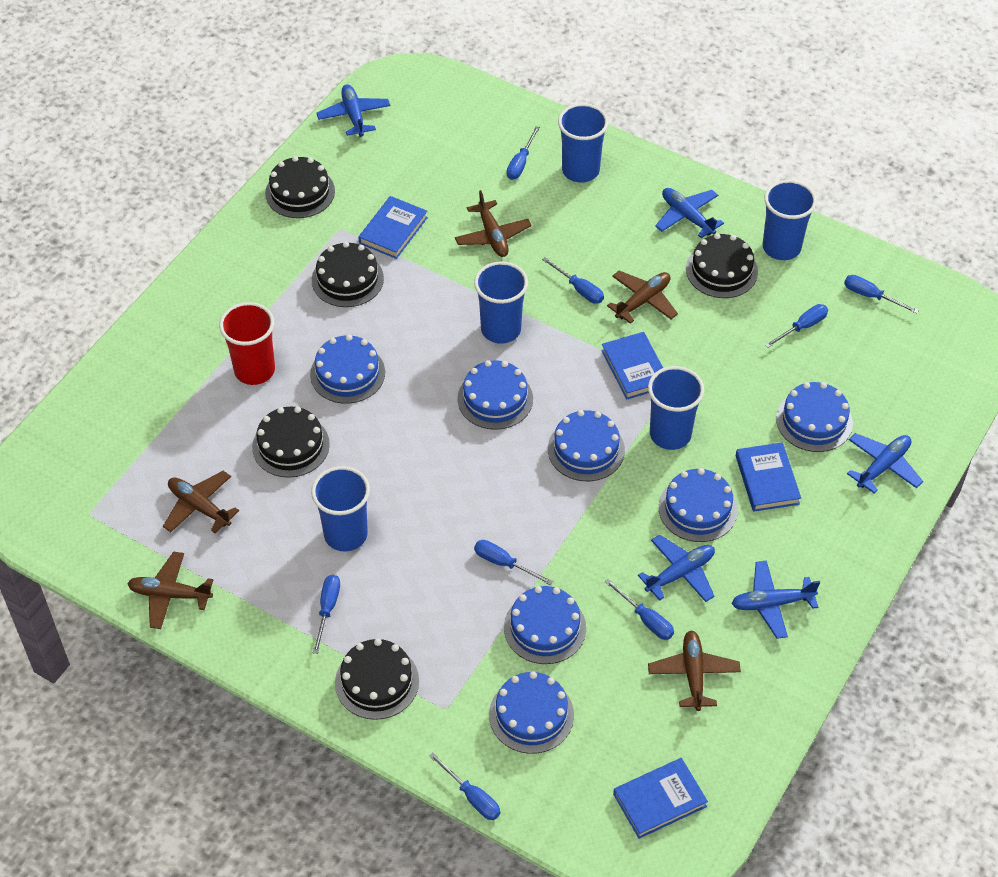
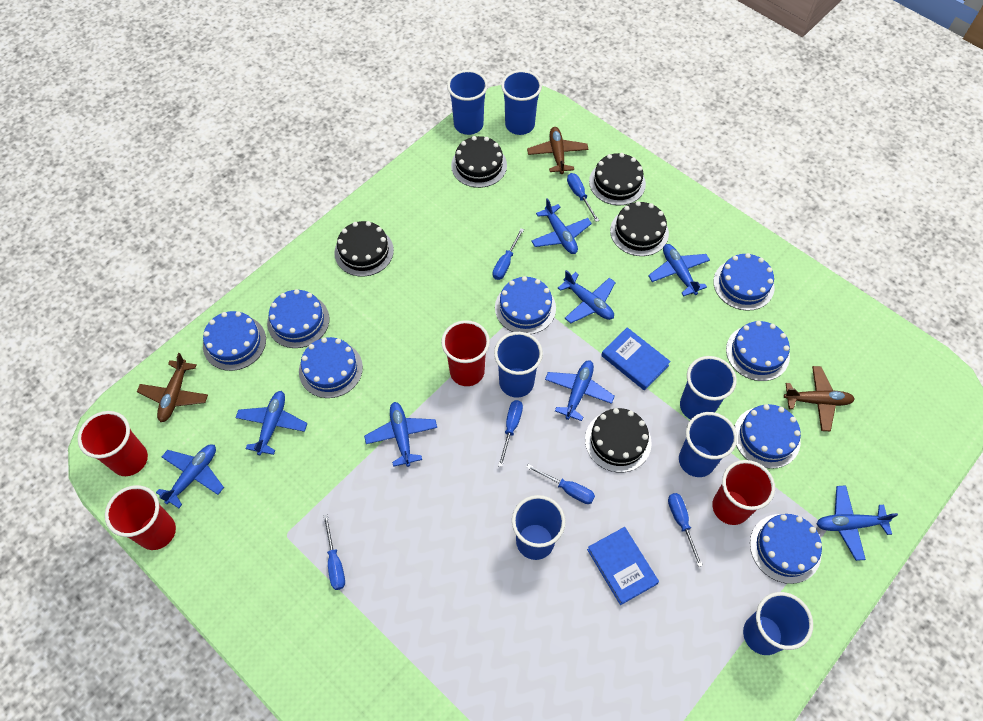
blue book: [358,196,428,259] [601,332,663,400] [613,758,708,839] [736,442,801,512] = 4 -> [587,527,659,605] [601,327,671,391] = 2
blue cake: [310,335,385,404] [457,360,533,430] [489,671,574,754] [504,586,586,664] [548,410,625,481] [659,468,738,542] [776,382,853,452] = 7 -> [203,311,266,371] [267,289,329,348] [299,337,363,398] [495,276,556,334] [714,253,775,311] [726,321,790,381] [734,404,801,469] [750,514,822,584] = 8
blue cup: [311,466,370,552] [474,262,528,344] [558,103,609,182] [648,366,704,450] [763,180,817,260] = 5 -> [447,70,488,135] [494,332,543,398] [501,70,542,135] [512,495,565,560] [679,412,737,477] [680,356,737,419] [743,592,813,655] = 7
blue plane: [316,84,390,137] [638,535,715,602] [655,188,724,238] [731,560,820,639] [847,433,923,494] = 5 -> [156,445,224,508] [235,391,307,456] [364,402,437,467] [531,198,592,254] [545,360,615,421] [558,270,616,323] [648,244,710,297] [817,485,898,561] = 8
blue screwdriver: [313,575,340,654] [429,753,500,820] [474,540,553,585] [507,126,540,180] [542,257,604,304] [605,579,674,640] [765,304,828,348] [844,275,919,314] = 8 -> [323,515,345,590] [493,228,524,280] [498,400,523,467] [526,464,595,504] [567,173,599,222] [668,493,703,567] = 6
brown plane: [127,552,213,629] [163,471,239,533] [455,190,531,257] [607,271,678,324] [648,631,741,711] = 5 -> [137,353,208,422] [527,127,588,174] [784,366,855,431] = 3
red cup: [219,302,275,385] = 1 -> [77,411,148,476] [105,485,176,550] [441,320,490,386] [712,460,775,525] = 4

